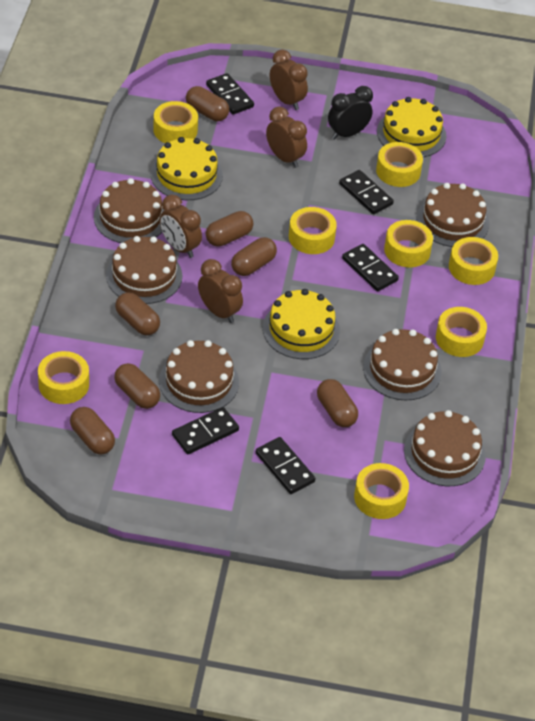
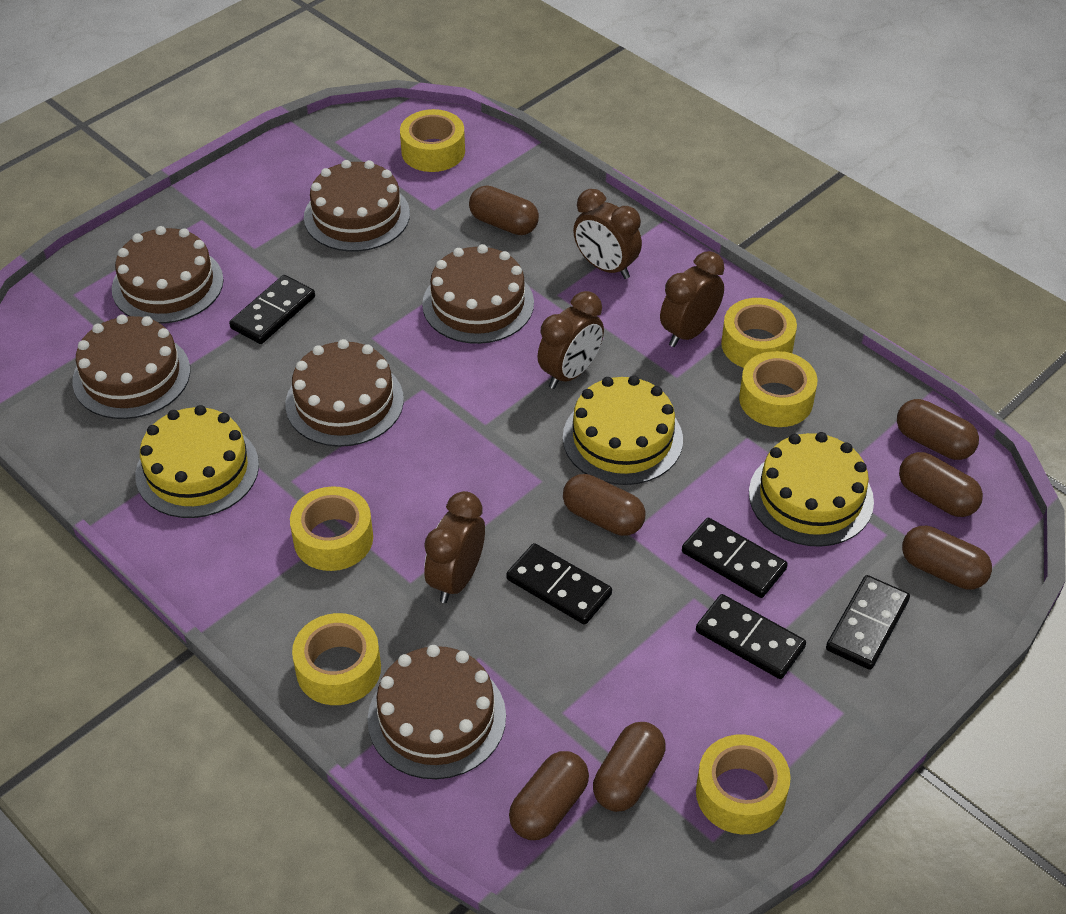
black clock: [328,86,373,140] = 1 -> none = 0
yellow tape: [38,351,89,404] [153,101,198,143] [289,207,337,254] [354,463,409,519] [376,142,423,187] [384,220,433,267] [436,307,487,357] [449,237,498,285] = 8 -> [290,486,373,571] [292,613,381,705] [400,109,465,172] [696,734,791,834] [721,298,797,368] [739,351,817,427] = 6

